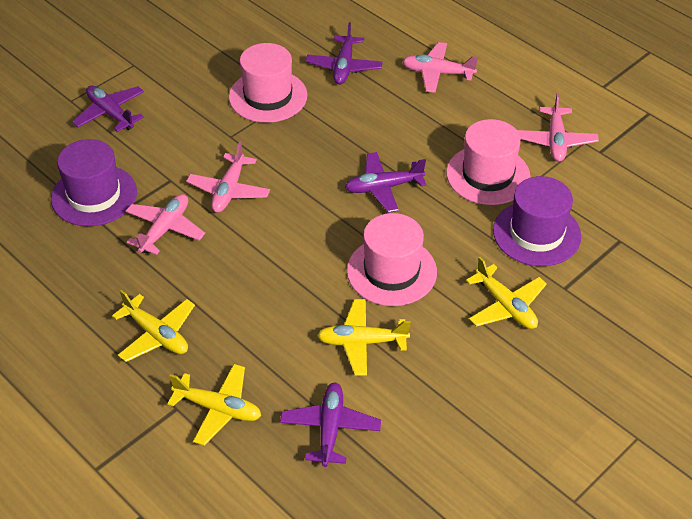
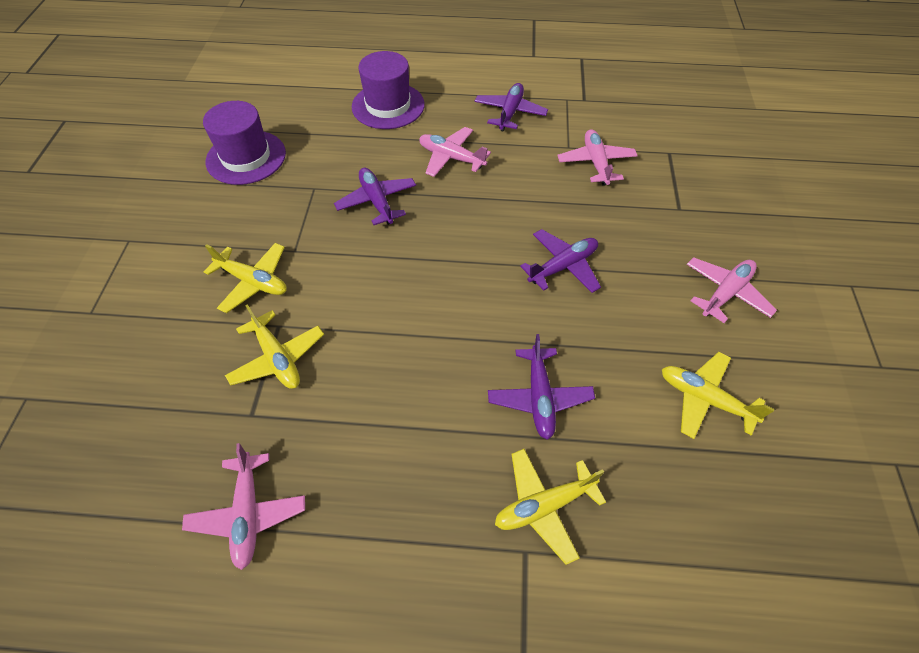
pink hat: [229,43,307,123] [347,213,437,306] [446,119,531,205] = 3 -> none = 0

